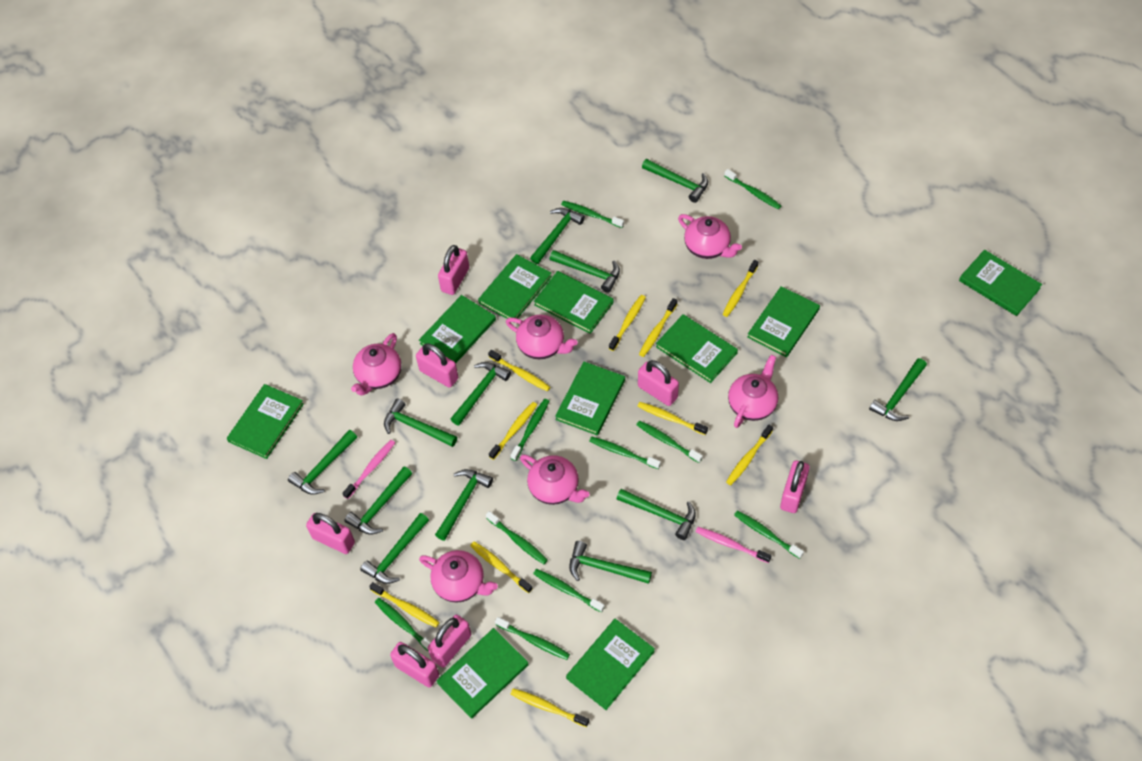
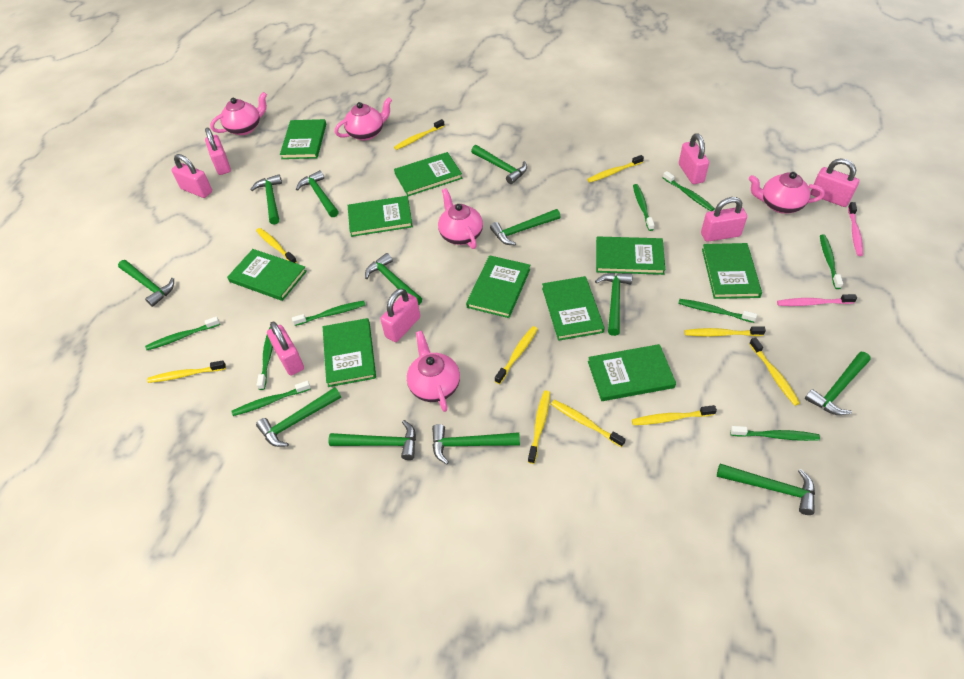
green toothbrush: [375,598,430,652] [486,511,548,564] [495,617,570,660] [510,399,549,461] [533,569,605,612] [561,201,624,228] [589,436,661,469] [636,420,703,463] [724,169,781,209] [734,510,804,559] = 10 -> [145,316,220,350] [231,381,311,416] [257,327,273,390] [292,301,365,326] [633,184,654,231] [663,171,715,211] [678,299,757,323] [730,426,820,441] [820,235,843,289] = 9
pink teapot: [351,333,401,396] [419,550,498,603] [506,315,577,359] [520,455,589,505] [678,214,742,259] [728,355,778,428] = 6 -> [210,92,267,135] [335,97,392,141] [407,331,460,412] [438,188,483,249] [749,172,825,214] = 5

